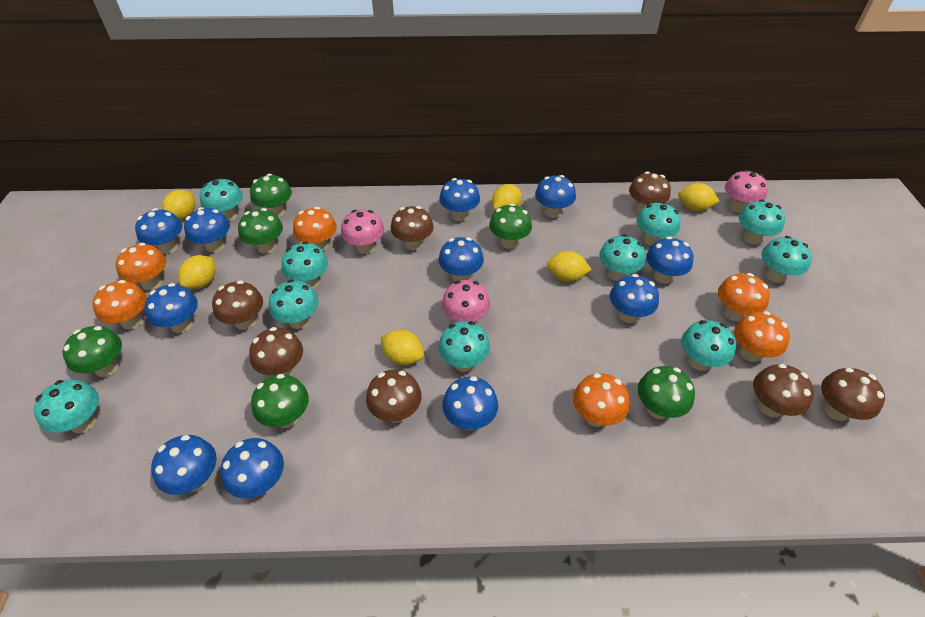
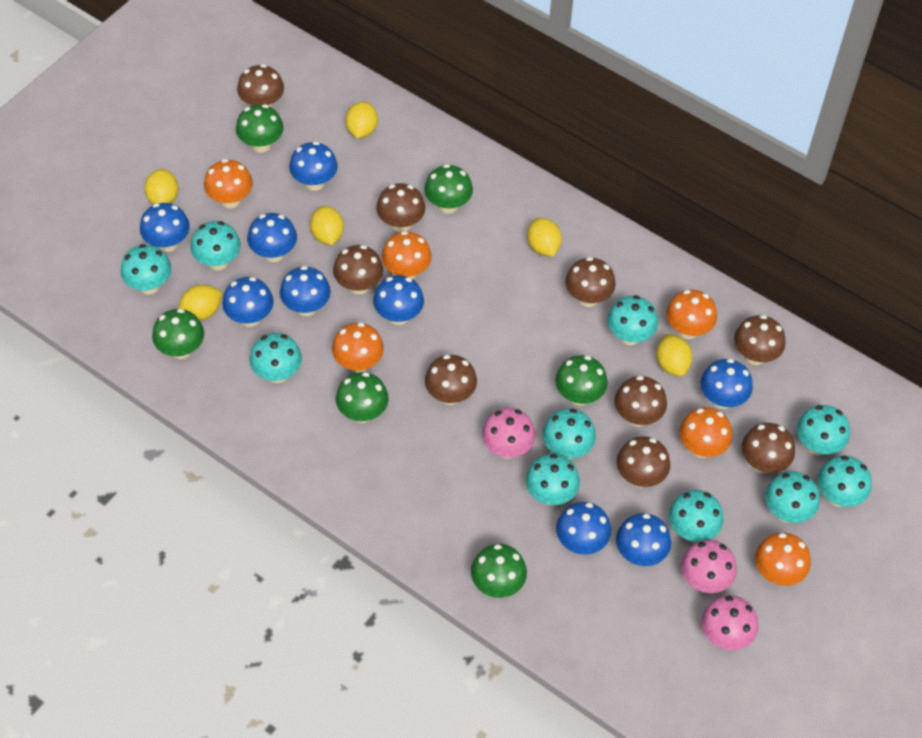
blue mushroom: [135,208,182,254] [144,283,198,333] [151,435,217,495] [184,207,230,252] [220,438,284,498] [438,237,484,281] [439,178,480,221] [442,376,498,430] [535,175,576,218] [610,274,659,323] [646,236,693,284] = 11 -> [140,203,190,252] [222,277,274,327] [247,213,297,262] [280,266,331,316] [289,141,338,191] [373,276,424,325] [556,502,611,555] [616,513,671,566] [701,359,753,409] = 9
brown mushroom: [212,280,263,330] [249,327,303,376] [366,370,422,423] [391,206,434,250] [629,171,671,213] [753,364,814,418] [821,368,885,421] = 7 -> [237,64,284,108] [333,245,383,294] [376,183,425,232] [425,355,477,405] [565,257,616,307] [614,376,667,427] [617,436,670,487] [734,315,785,365] [742,423,795,473] = 9

